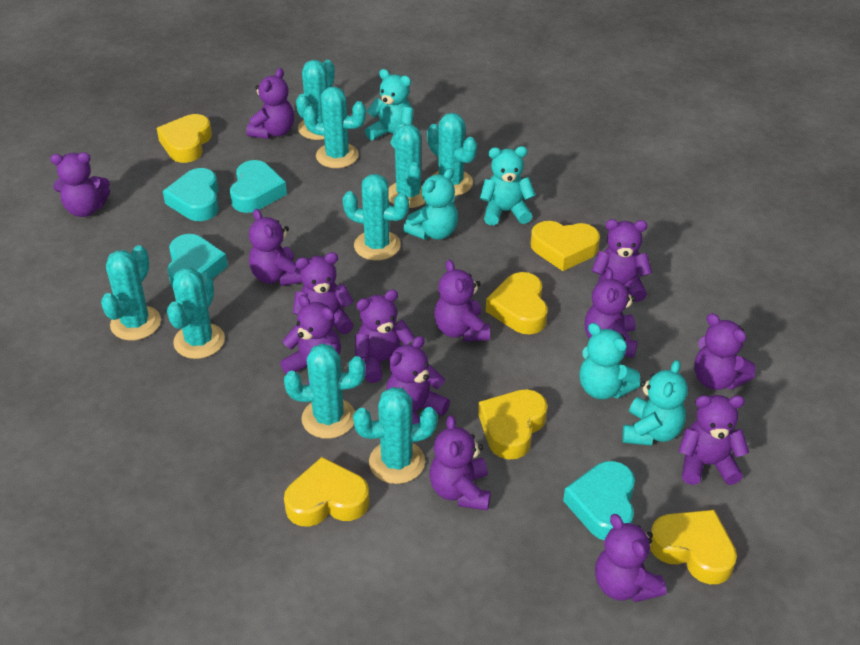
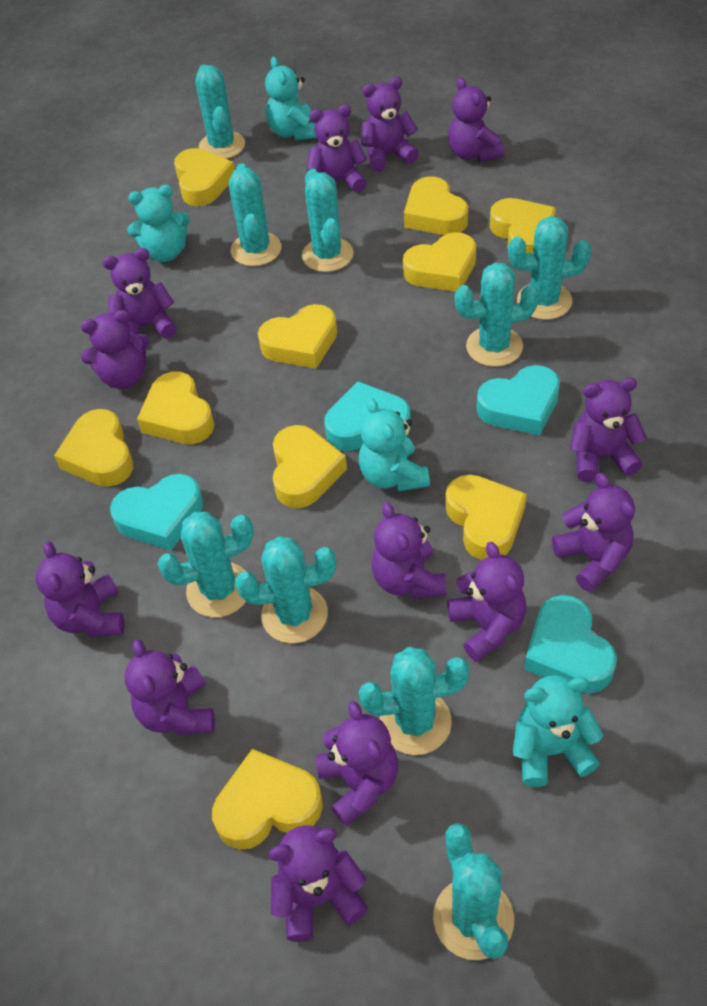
purple teddy bear: [50,152,110,217] [247,68,294,139] [249,209,302,286] [280,295,341,385] [293,252,354,334] [355,289,415,383] [386,336,450,424] [429,415,491,511] [434,259,490,341] [585,268,638,358] [592,219,652,302] [595,514,666,602] [678,395,749,485] [694,313,756,390] = 14 -> [36,541,125,637] [81,310,150,389] [103,248,177,338] [125,639,215,736] [269,825,368,942] [307,104,367,193] [316,701,398,826] [361,77,419,172] [371,502,447,599] [447,542,526,662] [448,77,505,162] [552,473,635,592] [570,377,647,482] = 13
turquoise teddy bear: [365,69,413,148] [403,168,458,240] [480,146,536,226] [579,323,641,399] [622,360,688,446] = 5 -> [127,185,190,262] [265,56,317,140] [359,398,430,492] [512,675,603,787] = 4
yellow heart: [157,114,212,163] [284,457,369,527] [478,389,548,459] [486,272,548,334] [531,221,600,271] [650,510,737,584] = 6 -> [54,409,133,487] [137,372,214,444] [174,148,235,206] [212,749,323,850] [258,304,337,369] [273,425,347,508] [403,232,476,292] [404,176,468,235] [445,475,527,560] [490,198,556,253] = 10

